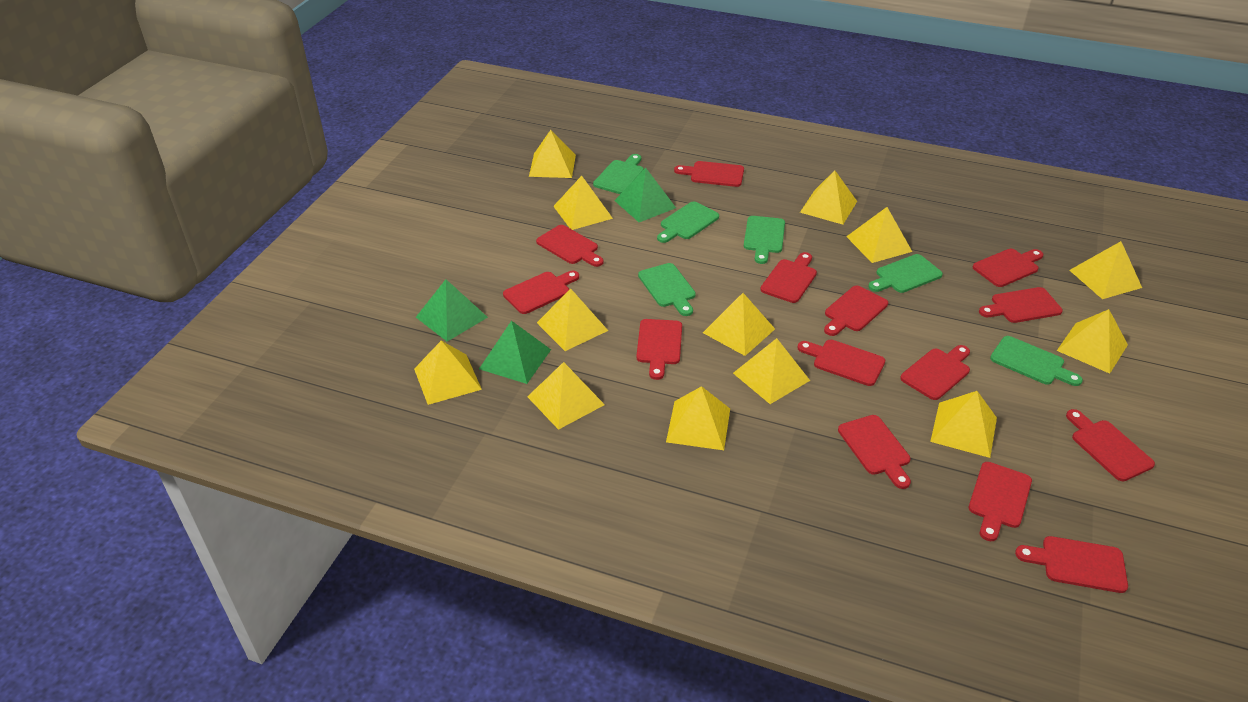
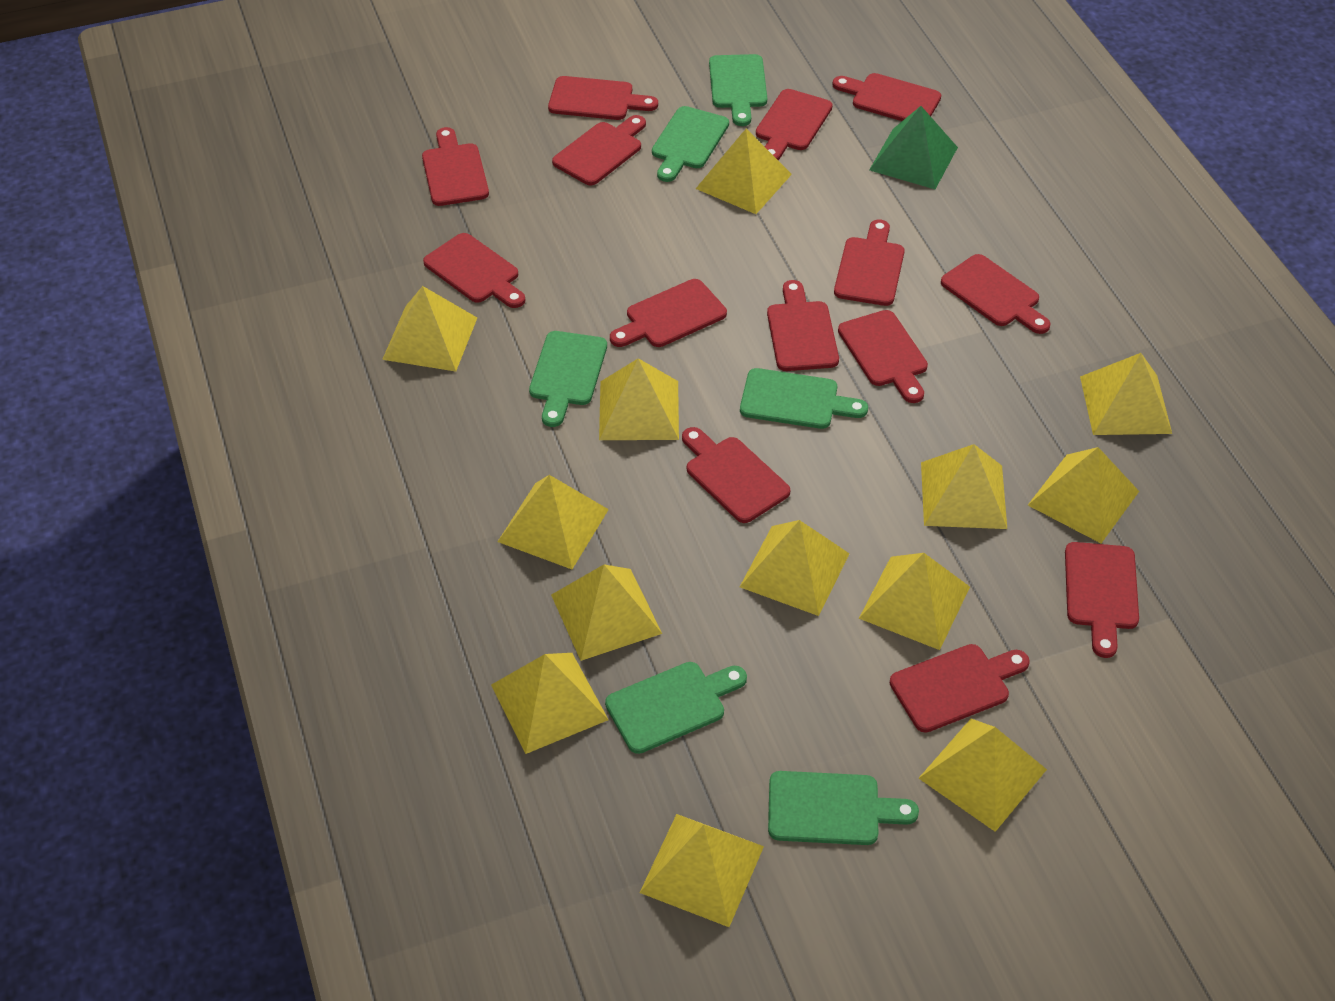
green pyramid: [416,279,488,342] [479,321,551,384] [614,168,676,222] = 3 -> [869,106,958,189] = 1

